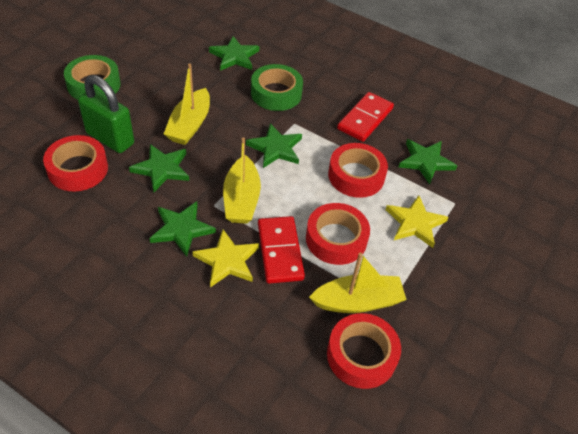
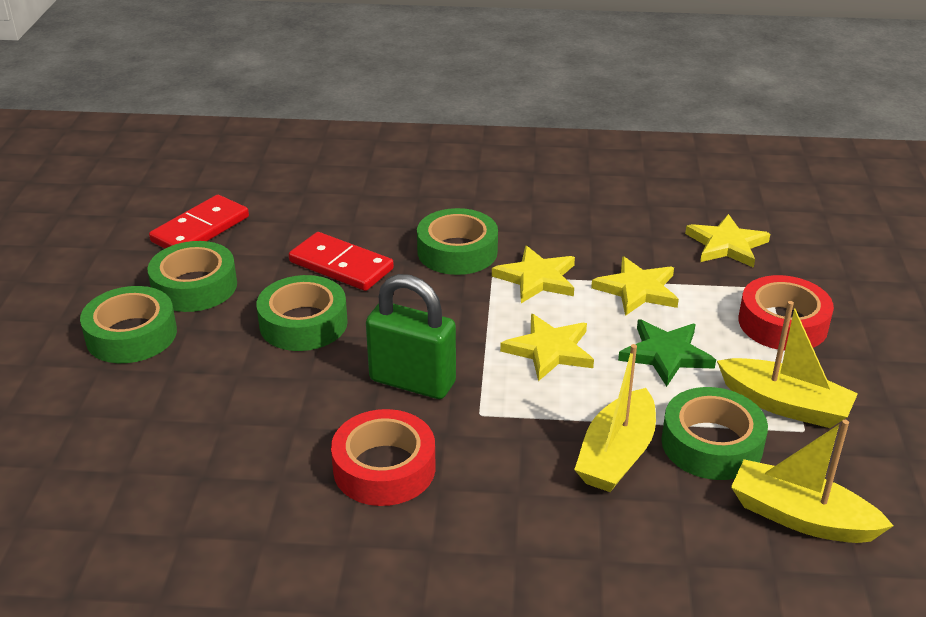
green star: [129,144,189,192] [149,201,216,257] [209,36,259,71] [246,123,302,168] [399,139,457,184] = 5 -> [618,319,716,387] = 1
green tape: [64,55,121,100] [251,64,303,111] = 2 -> [80,286,177,363] [148,241,237,312] [256,275,348,351] [417,208,498,275] [661,387,768,480] = 5
red tape: [43,135,108,191] [306,203,370,265] [327,313,401,389] [328,143,388,198] = 4 -> [331,409,436,506] [739,275,834,351] = 2
yellow star: [193,229,259,287] [386,195,448,248] = 2 -> [492,246,575,303] [500,314,594,381] [591,256,679,316] [685,214,770,268] = 4

